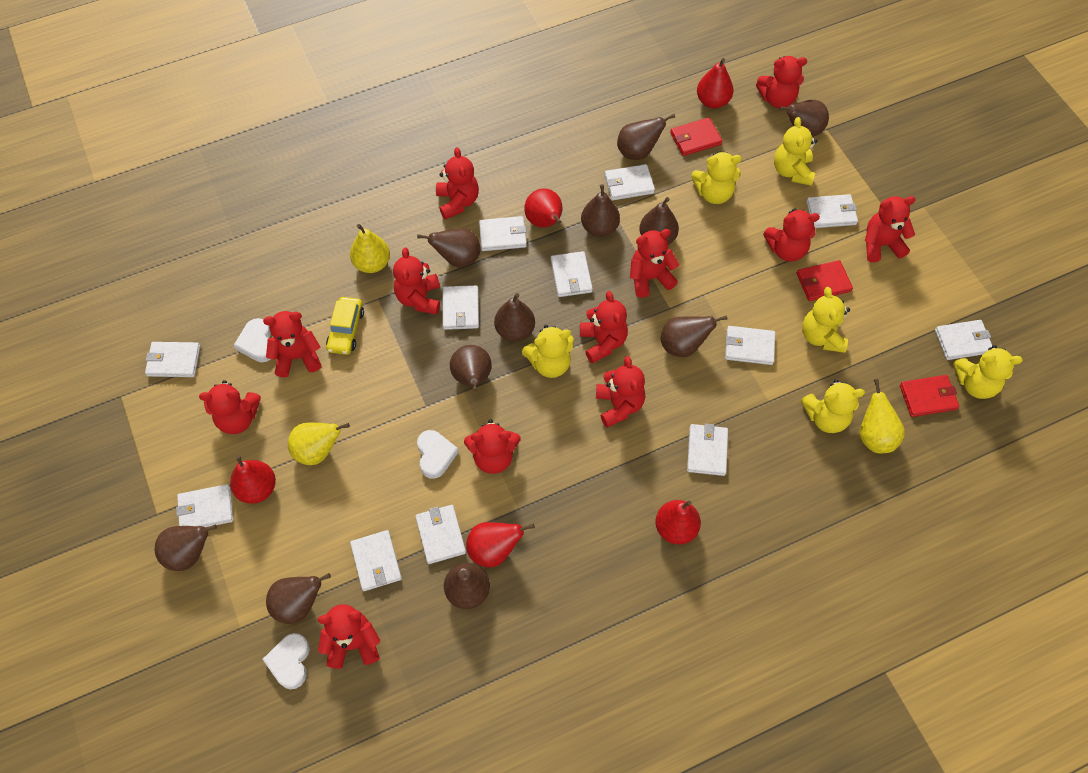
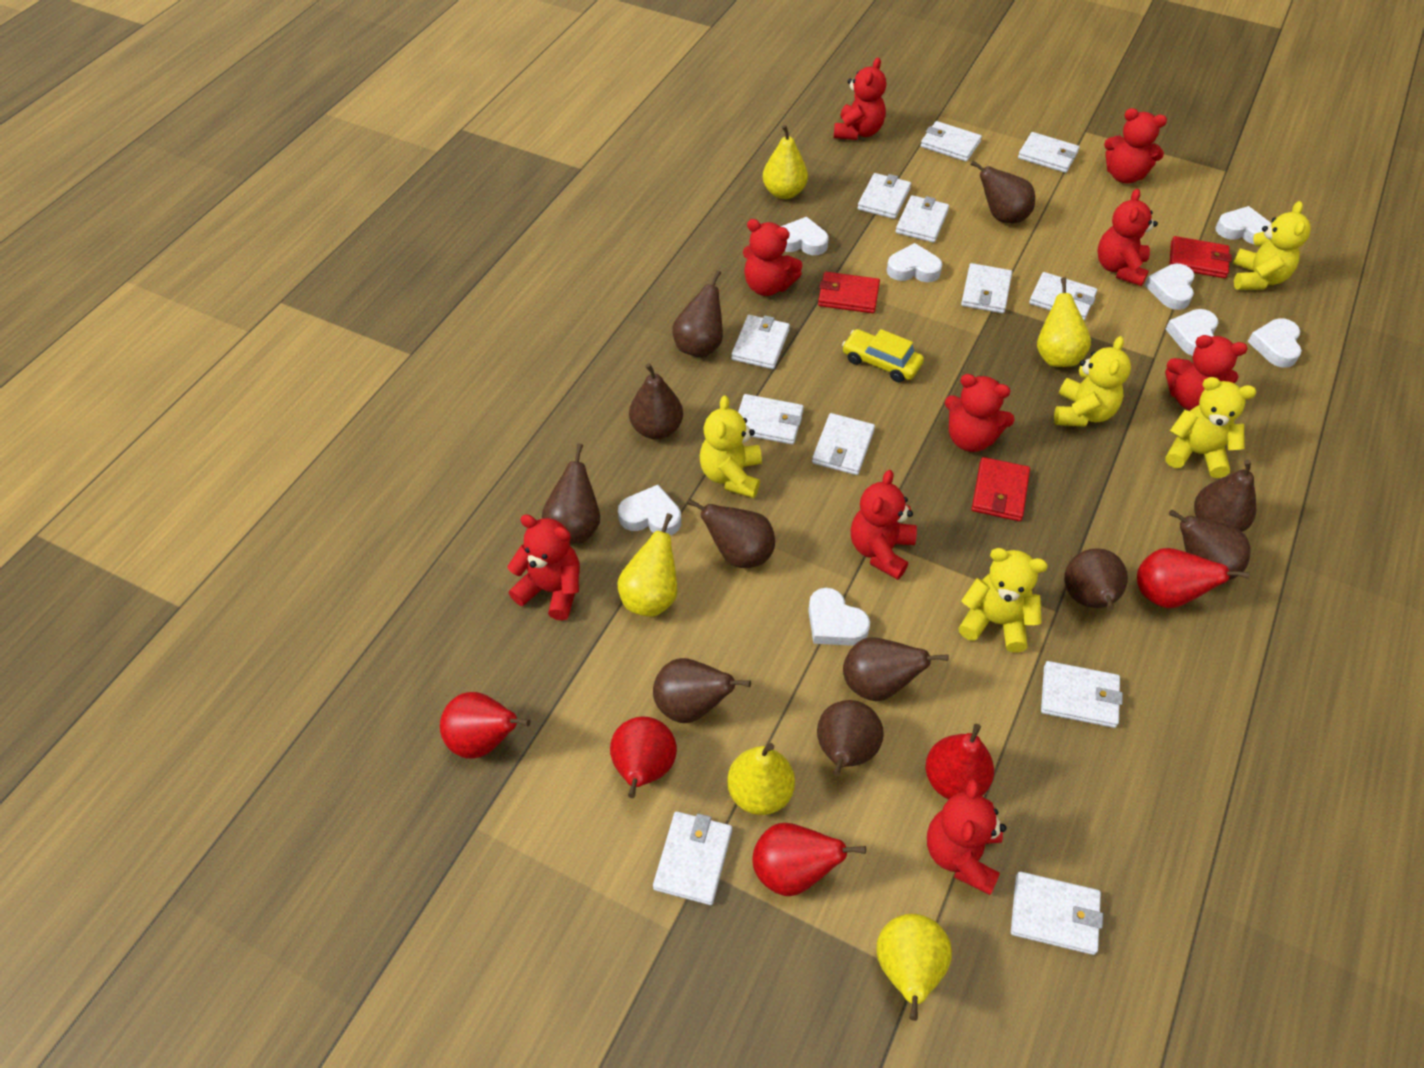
red teddy bear: [199,380,261,434] [263,311,321,377] [318,604,380,669] [393,248,440,315] [436,147,479,220] [464,420,521,474] [580,291,628,363] [596,356,645,428] [630,229,679,298] [756,56,807,108] [763,208,820,262] [865,196,916,262] = 12 -> [507,514,580,621] [743,219,803,296] [834,57,886,140] [851,470,917,580] [927,779,1006,895] [945,374,1015,452] [1098,189,1158,286] [1104,108,1167,183] [1165,335,1248,410] = 9
white heart: [234,318,271,362] [262,633,310,689] [417,430,459,479] = 3 -> [618,485,681,535] [781,217,829,255] [808,588,870,646] [887,243,942,282] [1144,264,1195,310] [1166,309,1219,356] [1215,206,1271,245] [1248,318,1302,368] = 8
yellow pear: [288,423,350,465] [350,224,390,273] [859,379,905,453] = 3 -> [617,513,677,617] [727,743,795,815] [763,125,808,199] [877,914,952,1021] [1037,277,1091,367] = 5
yellow teddy bear: [522,325,574,378] [691,151,742,204] [774,117,817,186] [801,379,865,433] [802,287,850,353] [953,345,1023,399] = 6 -> [700,395,762,498] [958,548,1048,653] [1054,336,1131,427] [1165,377,1256,478] [1233,201,1311,290] = 5

